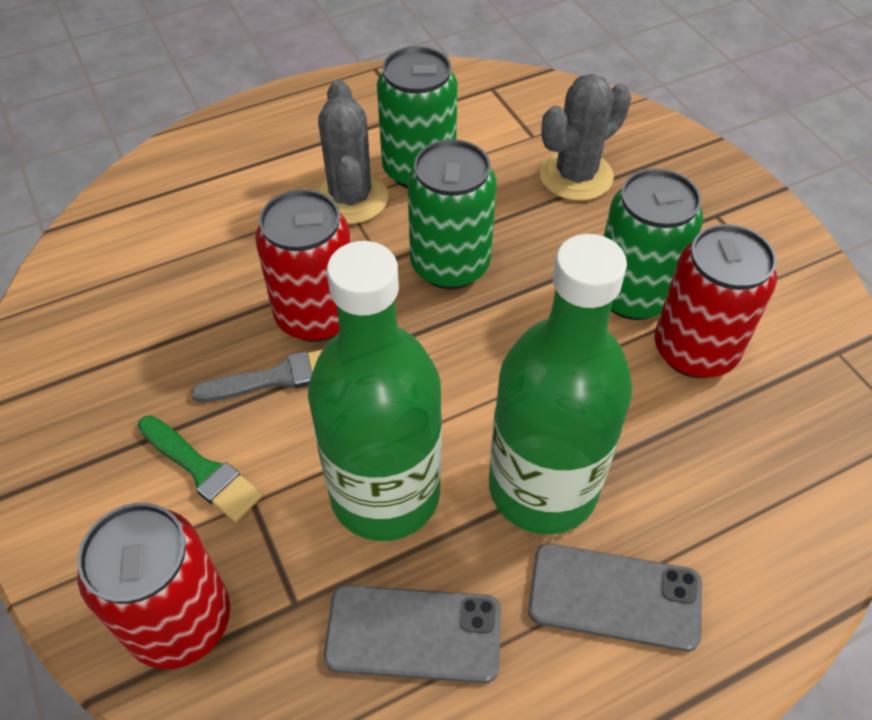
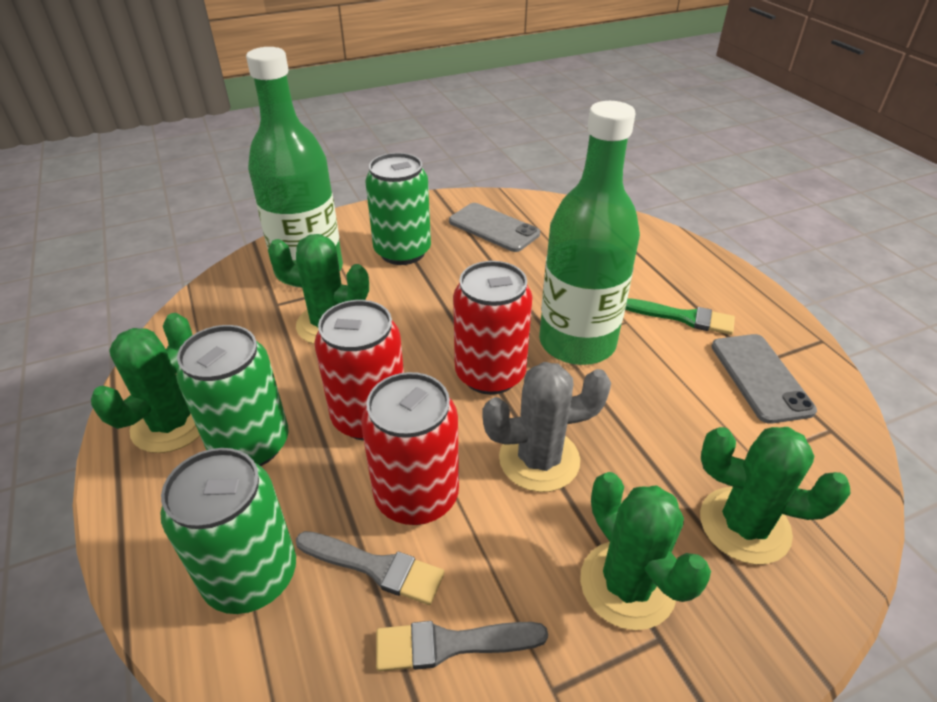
green cactus: none = 0 -> [91,313,200,453] [268,234,369,344] [580,472,711,630] [700,427,851,565] = 4
grey brush: [191,349,323,402] = 1 -> [296,531,444,605] [376,621,548,671] = 2
grey cactus: [315,79,388,224] [539,74,631,201] = 2 -> [483,362,611,492] = 1

